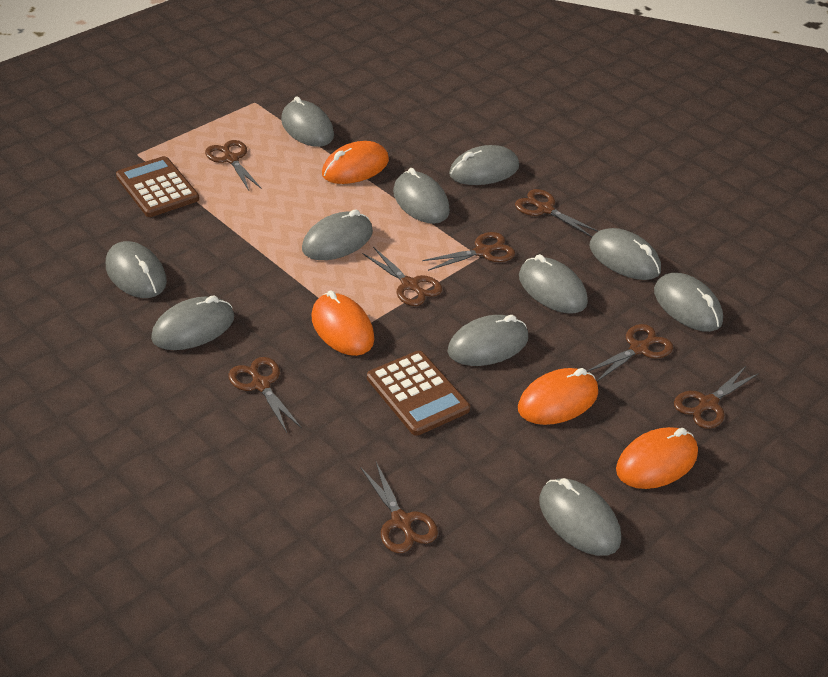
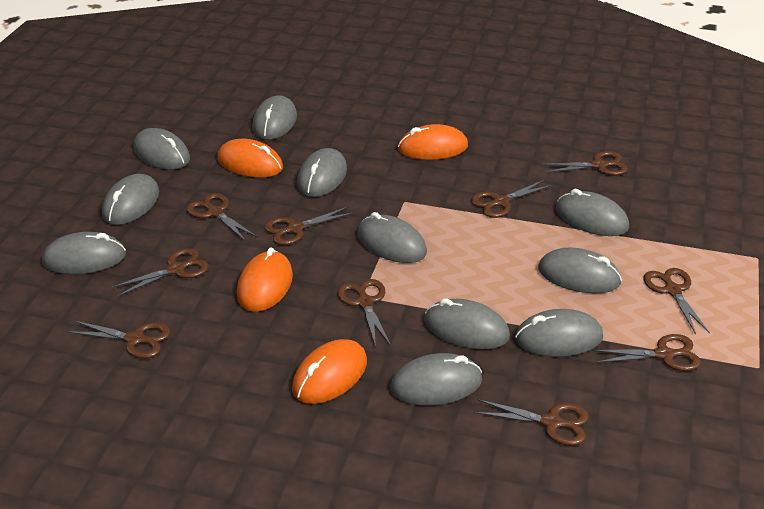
brown calculator: [116,156,199,217] [367,351,470,436] = 2 -> none = 0
brown scissors: [205,140,262,190] [228,357,302,433] [360,462,438,553] [363,247,442,306] [422,232,515,271] [515,189,598,237] [587,324,673,381] [674,366,759,429] = 8 -> [67,321,170,359] [111,248,209,297] [186,193,257,241] [264,207,354,245] [337,279,391,347] [471,180,552,218] [474,399,589,446] [542,151,628,176] [592,334,701,371] [644,268,710,334] = 10

